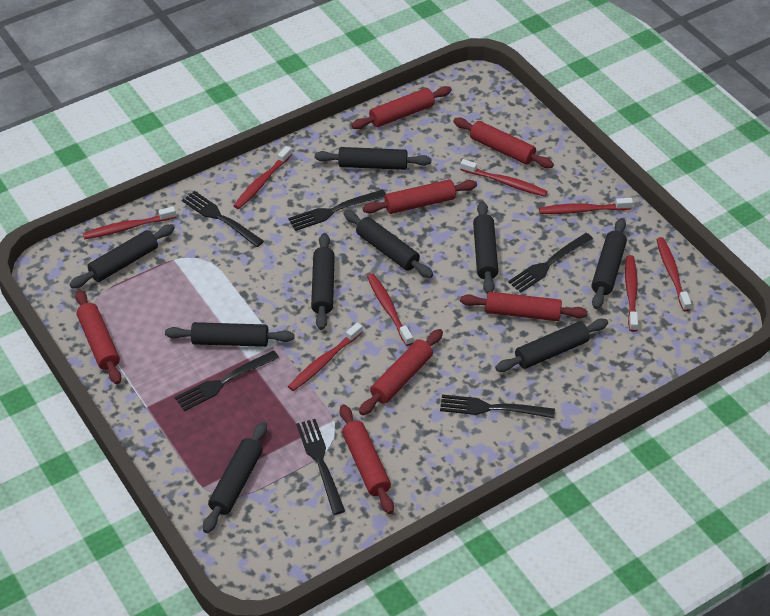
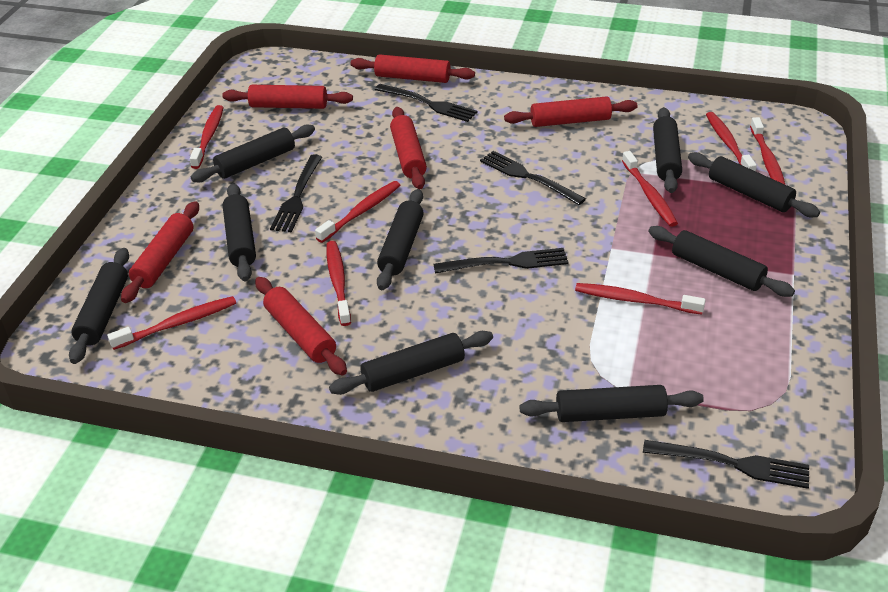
black fork: [175,350,279,412] [182,191,264,247] [288,189,386,231] [296,419,345,515] [440,394,555,418] [508,233,593,293] = 6 -> [270,154,322,233] [375,84,477,122] [433,248,569,273] [480,151,586,205] [643,440,809,489] = 5
red rolling pin: [75,290,122,384] [340,404,394,514] [351,86,452,129] [359,329,443,415] [362,179,477,214] [453,118,554,168] [460,292,588,321] = 7 -> [121,201,199,303] [222,85,353,109] [255,277,347,376] [350,54,475,83] [390,107,427,189] [504,96,637,127] = 6

